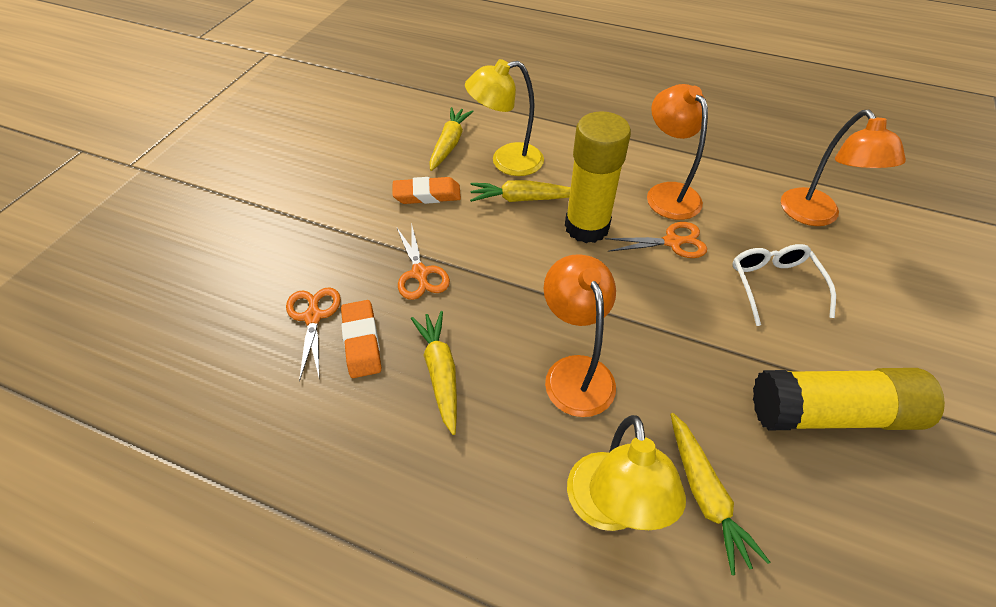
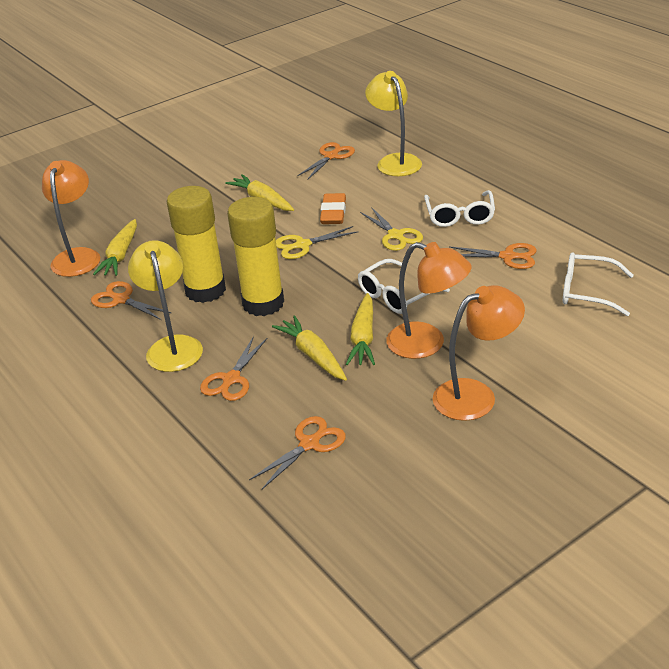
orange eraser: [341,300,381,378] [392,177,461,204] = 2 -> [320,193,346,224] = 1
orange scissors: [286,287,341,381] [397,223,450,300] [605,222,707,258] = 3 -> [91,281,171,320] [200,336,267,401] [249,416,346,489] [297,142,355,179] [449,243,537,269] = 5
white glasses: [732,244,836,326] = 1 -> [358,259,450,314] [424,190,495,227] [563,252,634,316] = 3
yellow scissors: none = 0 -> [276,226,358,259] [360,207,423,251] = 2

